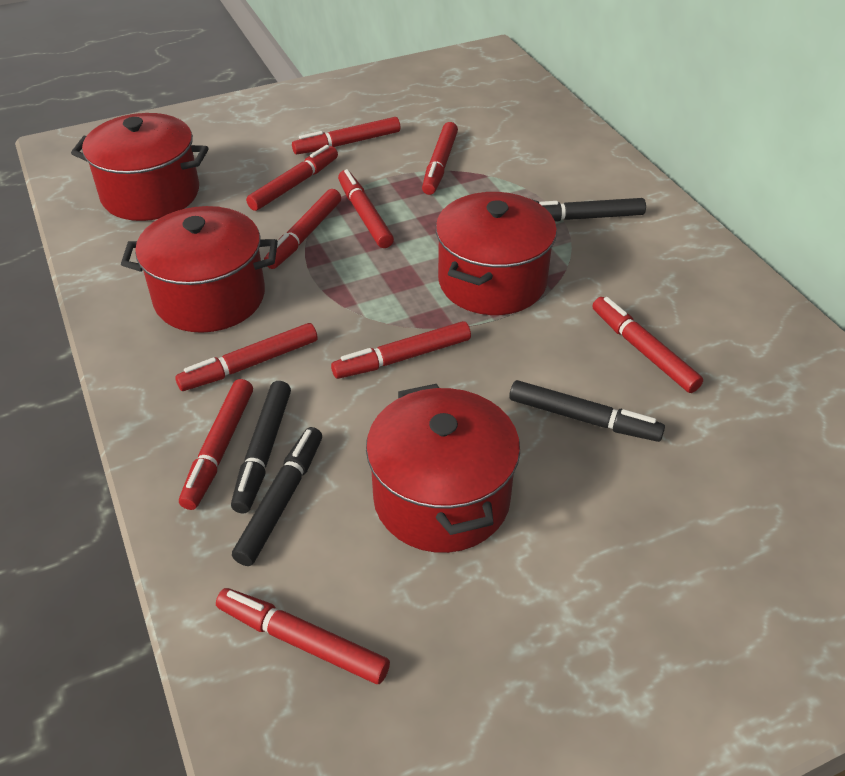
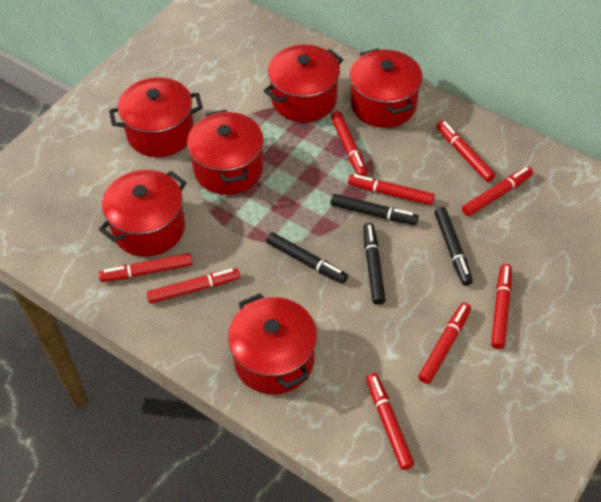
red marker: [175,323,318,391] [179,379,253,510] [216,588,390,684] [246,145,338,211] [264,189,341,269] [292,117,400,154] [331,321,471,379] [338,169,394,248] [422,122,458,195] [592,297,703,393] = 10 -> [99,253,193,282] [147,268,240,303] [331,111,367,176] [348,174,435,205] [366,373,414,470] [418,303,471,384] [436,120,495,182] [462,167,533,216] [491,264,512,349] = 9
red pot: [71,113,209,221] [121,206,278,333] [366,384,520,553] [436,192,557,315] = 4 -> [99,170,187,257] [109,77,203,157] [187,110,264,195] [228,293,317,394] [263,45,343,122] [350,49,423,128] = 6

